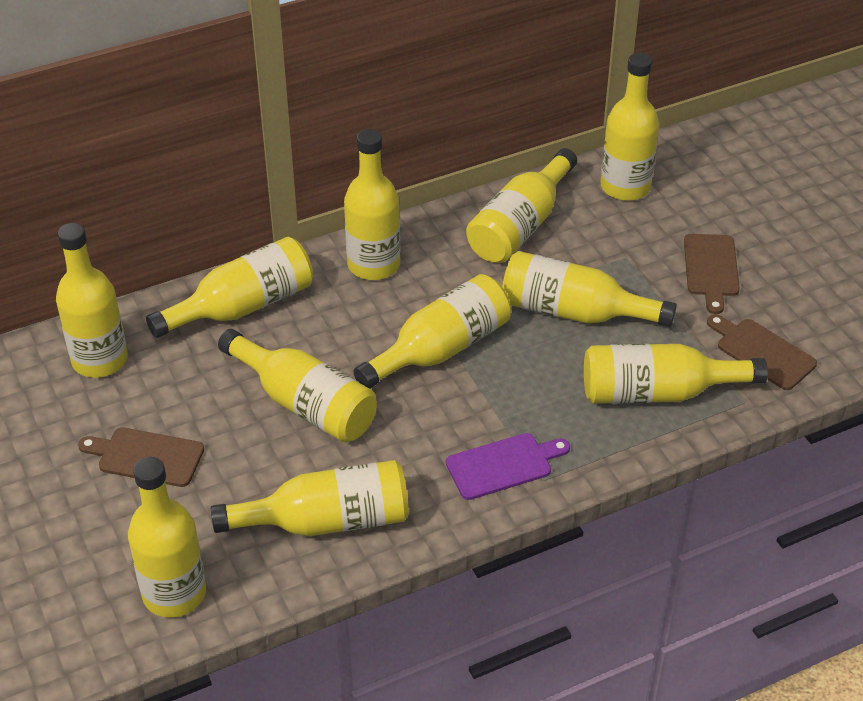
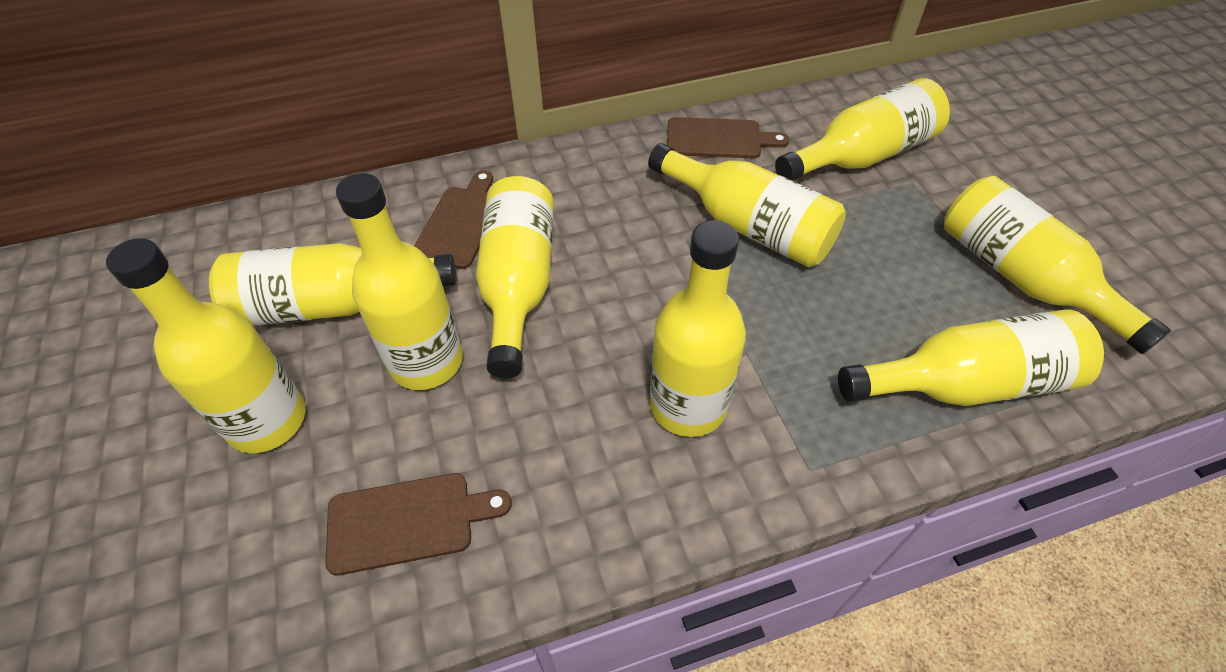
purple cutting board: [446,433,570,500] = 1 -> none = 0
yellow bottle: [56,223,128,378] [128,457,206,618] [146,237,313,338] [211,460,409,536] [218,329,377,443] [344,129,400,280] [354,274,511,389] [466,148,577,263] [502,251,677,327] [584,344,768,404] [601,53,659,201] = 11 -> [106,238,306,453] [209,243,456,325] [336,173,463,390] [476,176,554,378] [648,143,846,267] [650,220,746,437] [775,78,950,181] [838,310,1104,406] [944,176,1171,354] = 9

